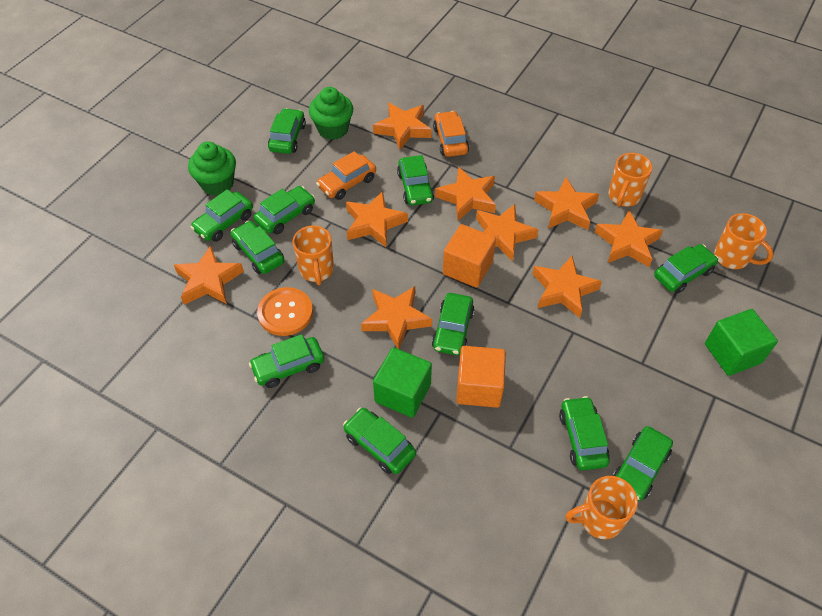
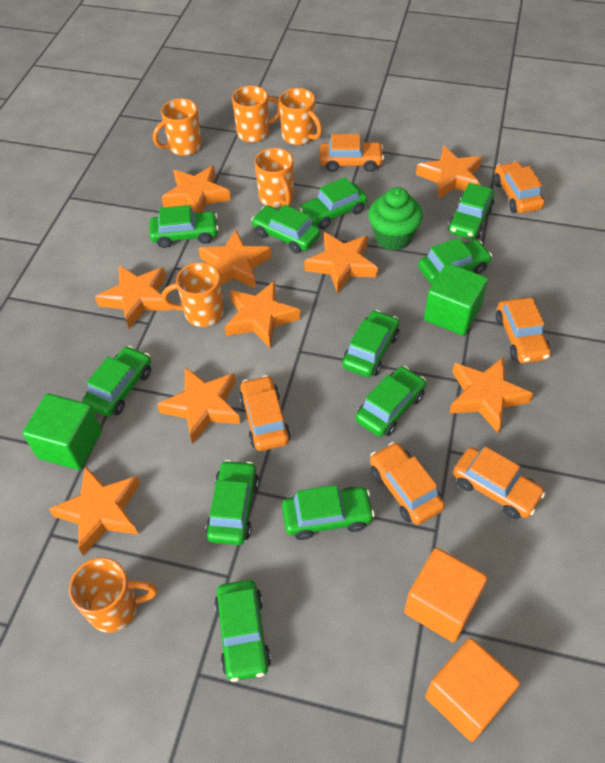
green cupcake: [188,141,236,196] [309,87,353,140] = 2 -> [368,187,423,251] = 1
orange button: [257,287,313,336] = 1 -> none = 0
orange car: [316,151,376,200] [433,111,469,157] = 2 -> [239,375,291,451] [320,134,384,172] [370,442,445,525] [453,446,546,519] [494,161,545,213] [496,298,551,363] = 6
orange mug: [293,225,334,285] [565,476,638,539] [608,153,652,207] [714,213,774,269] = 4 -> [69,558,157,633] [153,99,202,156] [162,262,224,327] [232,86,280,142] [255,148,294,208] [279,88,322,145] = 6

